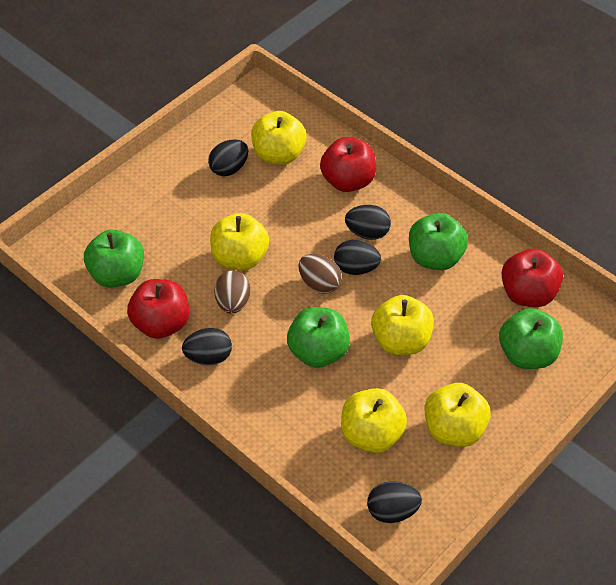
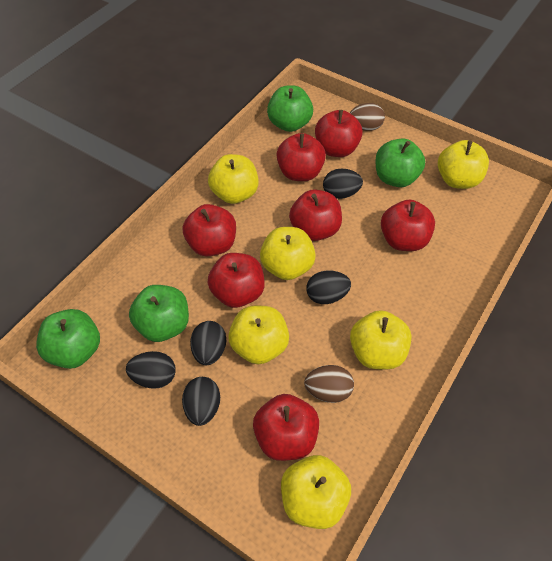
red apple: [127,279,189,339] [320,137,376,192] [501,249,563,307] = 3 -> [183,204,236,257] [208,253,265,308] [253,394,319,461] [276,133,326,181] [289,189,342,241] [315,110,363,157] [381,200,435,251] = 7
yellow apple: [210,213,269,271] [251,111,307,165] [341,388,407,453] [371,295,434,355] [424,383,491,447] = 5 -> [208,154,259,204] [228,306,289,364] [260,227,316,280] [281,455,351,529] [350,310,412,370] [438,140,489,189] = 6

